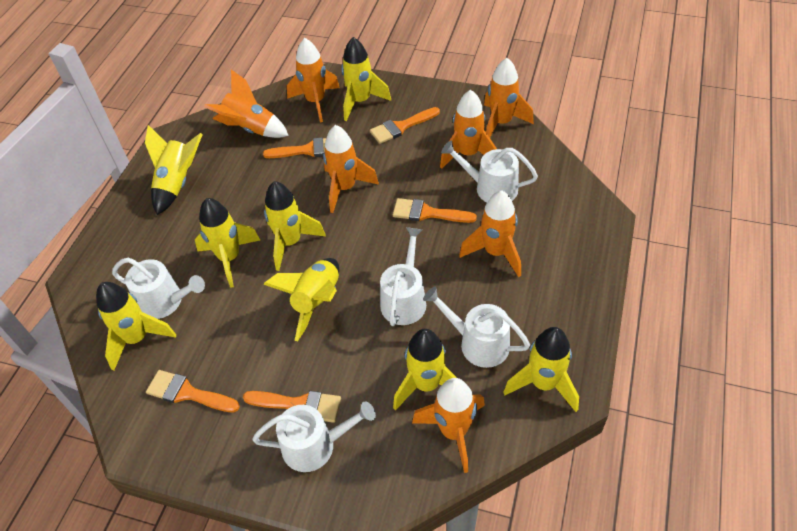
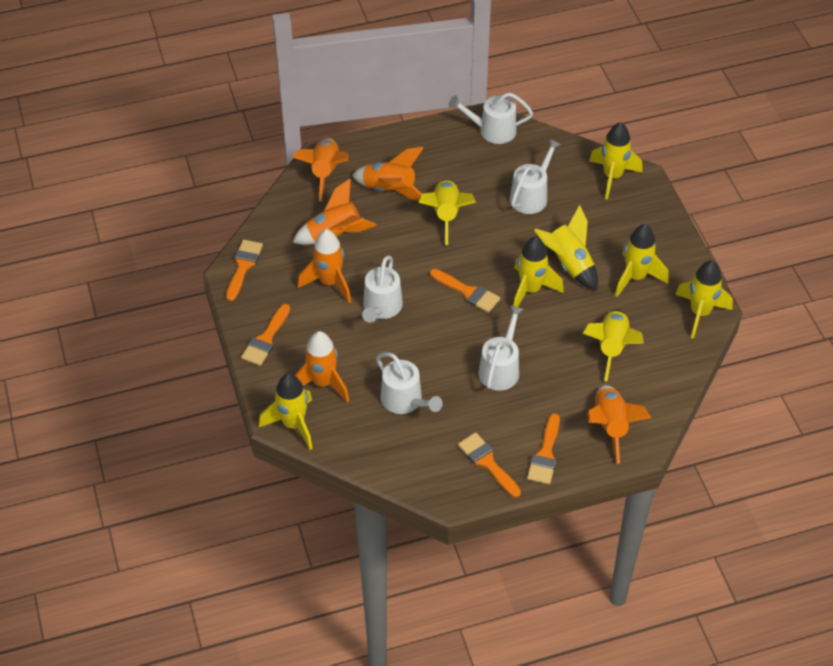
orange rocket: [204,70,289,138] [287,38,340,122] [323,125,379,213] [412,378,485,473] [440,90,497,169] [459,190,521,277] [484,58,534,138] = 7 -> [292,138,348,201] [293,179,377,245] [295,331,349,402] [297,229,351,303] [352,147,423,201] [587,385,651,464] = 6

